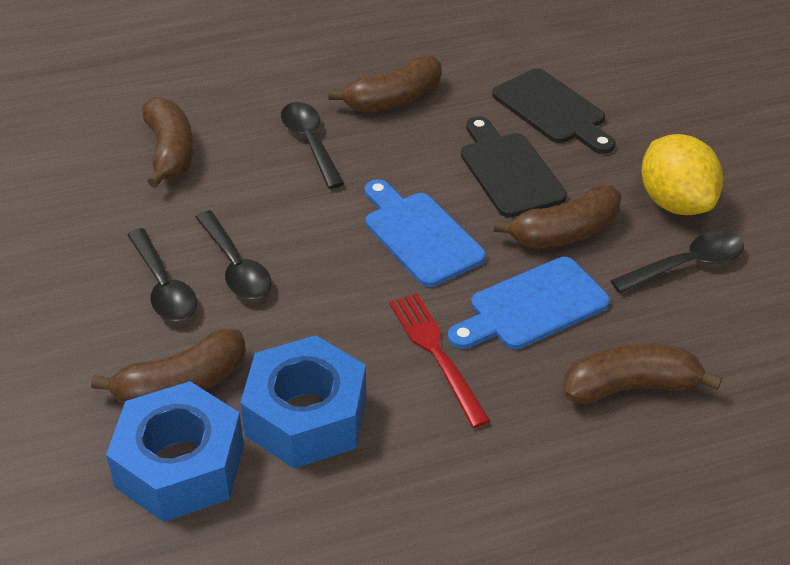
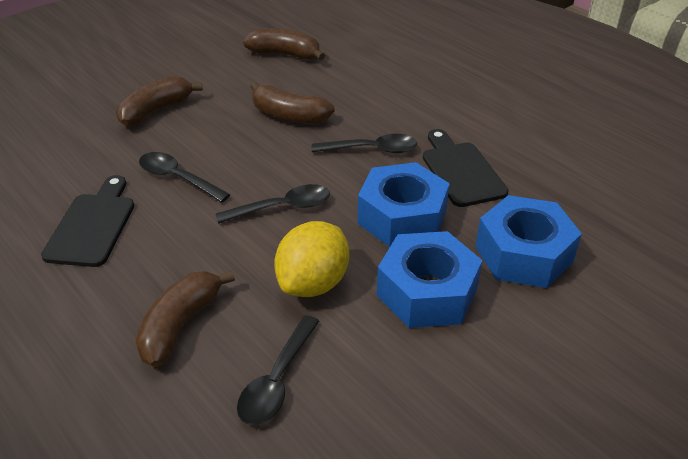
blue cutting board: [365,179,486,287] [448,257,610,349] = 2 -> none = 0
blue nut: [106,381,244,522] [240,335,367,468] = 2 -> [358,162,450,247] [377,231,482,328] [475,195,582,288] = 3
brown banana: [91,329,246,404] [142,97,194,188] [328,55,442,112] [494,184,621,248] [564,344,722,404] = 5 -> [116,76,203,126] [135,270,235,367] [243,28,325,61] [250,82,335,123] = 4
red fork: [389,293,490,428] = 1 -> none = 0

